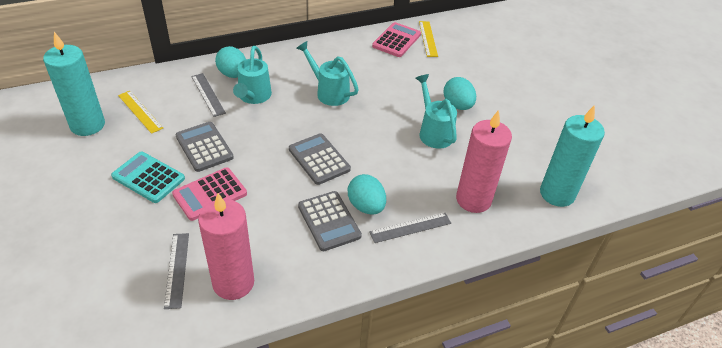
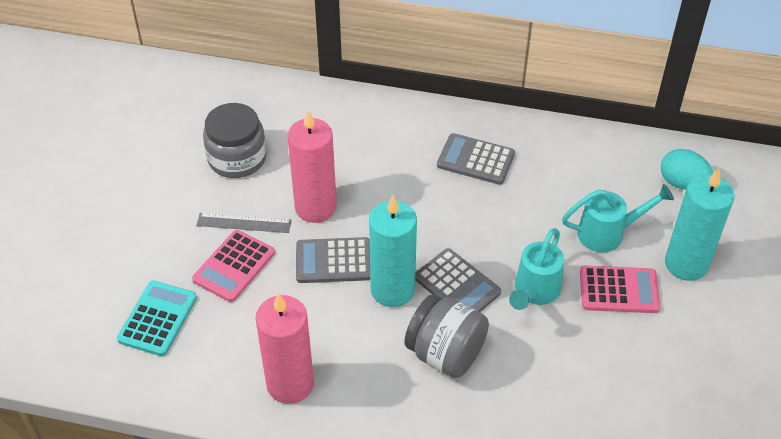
grey jar: none = 0 -> [203,103,266,178] [405,294,489,378] = 2
grey ruler: [164,233,189,309] [191,73,226,117] [369,213,451,243] = 3 -> [197,213,291,233] = 1
turquoise egg: [215,46,246,78] [348,174,386,215] [444,77,476,110] = 3 -> [661,149,713,190] = 1
turquoise watering can: [233,46,272,104] [296,41,359,106] [416,74,457,149] = 3 -> [509,228,564,310] [562,184,674,252] = 2
yellow ruler: [118,91,163,134] [419,21,438,57] = 2 -> none = 0

